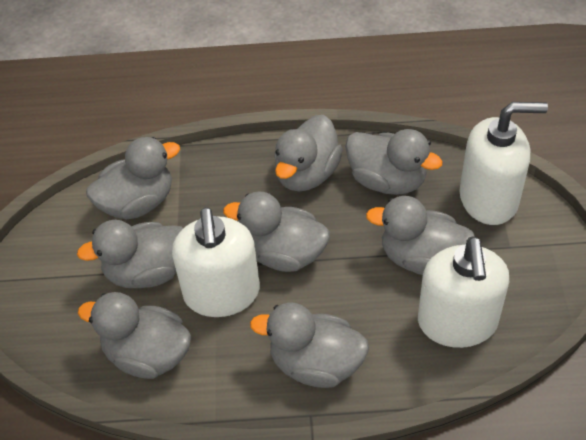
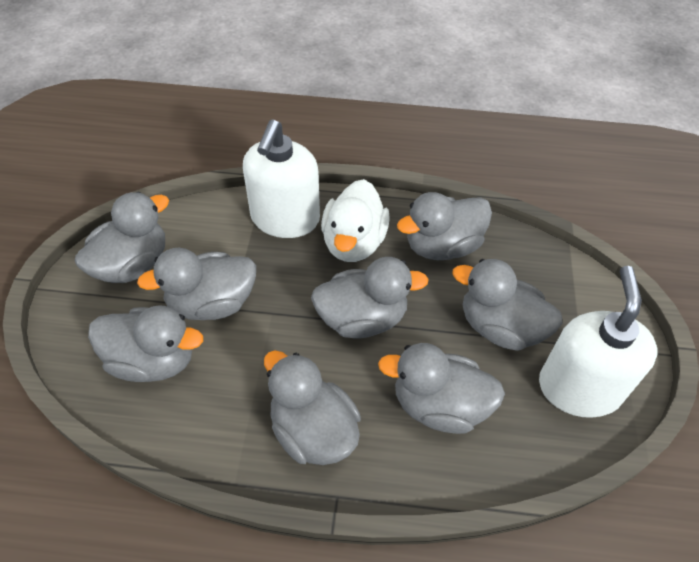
white duck: none = 0 -> [321,179,390,262] = 1
white soap dispenser: [172,207,260,317] [418,237,509,348] [459,102,548,225] = 3 -> [243,119,320,238] [539,266,657,418] = 2

